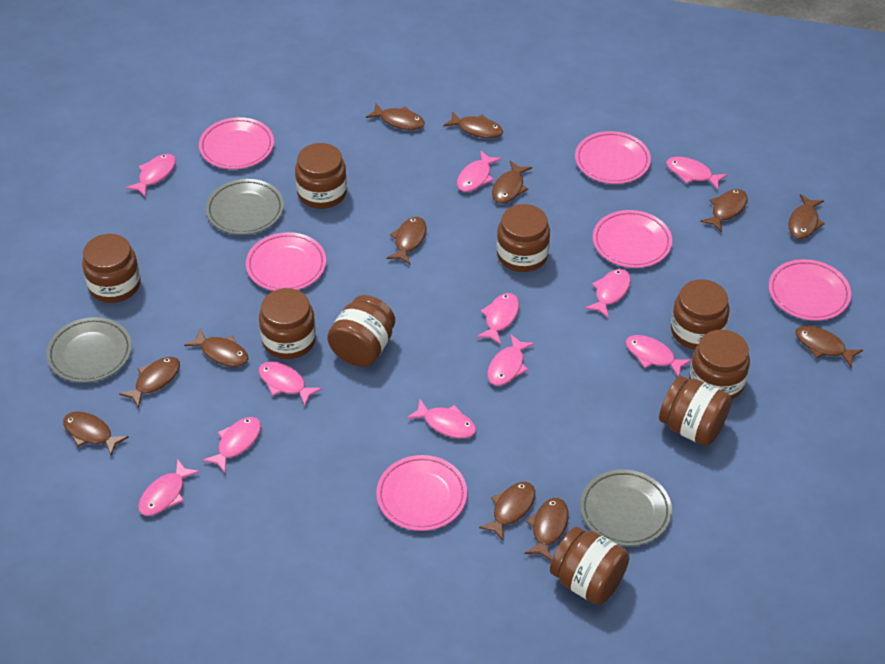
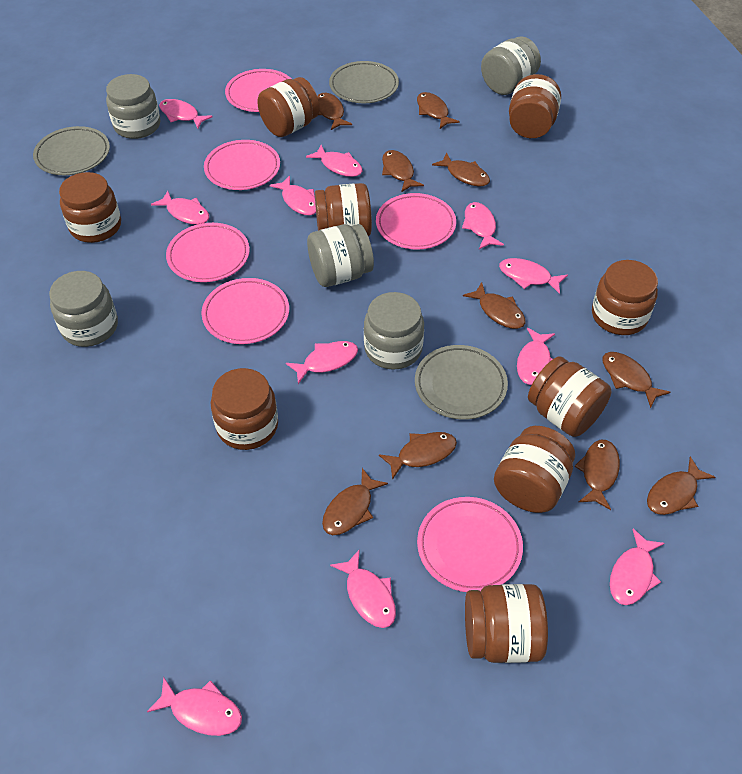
brown fish: [63,412,129,455] [119,357,180,408] [184,329,248,367] [366,103,425,130] [387,217,427,265] [443,111,503,138] [479,482,535,542] [492,161,532,204] [524,498,568,561] [700,189,747,232] [788,194,825,239] [795,326,863,368] = 12 -> [317,93,352,130] [322,468,388,535] [379,432,457,480] [382,150,424,192] [417,92,460,129] [432,153,490,187] [463,282,525,329] [574,440,620,510] [603,352,671,408] [647,457,715,515] = 10
grey jar: none = 0 -> [49,271,118,347] [106,74,160,139] [307,224,374,287] [364,292,424,370] [481,36,541,95] = 5

